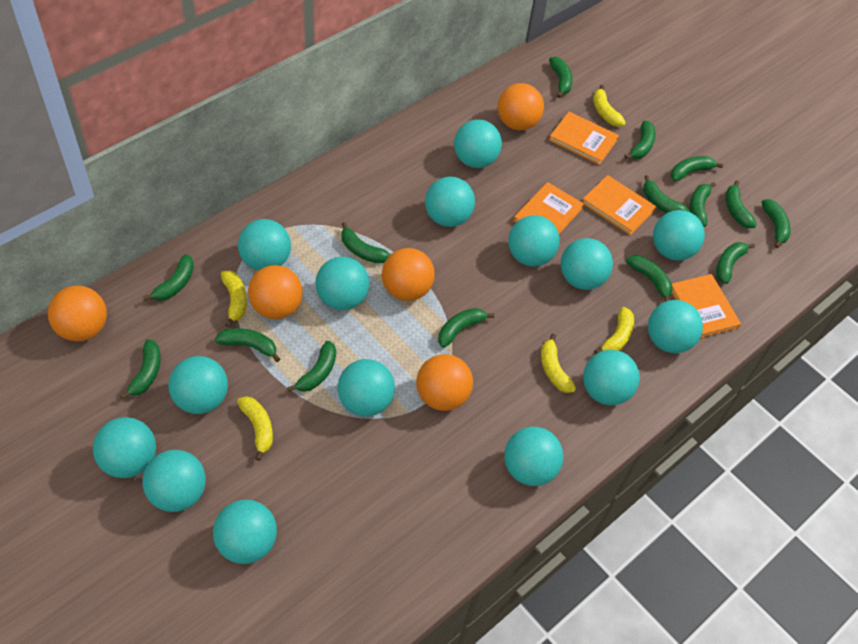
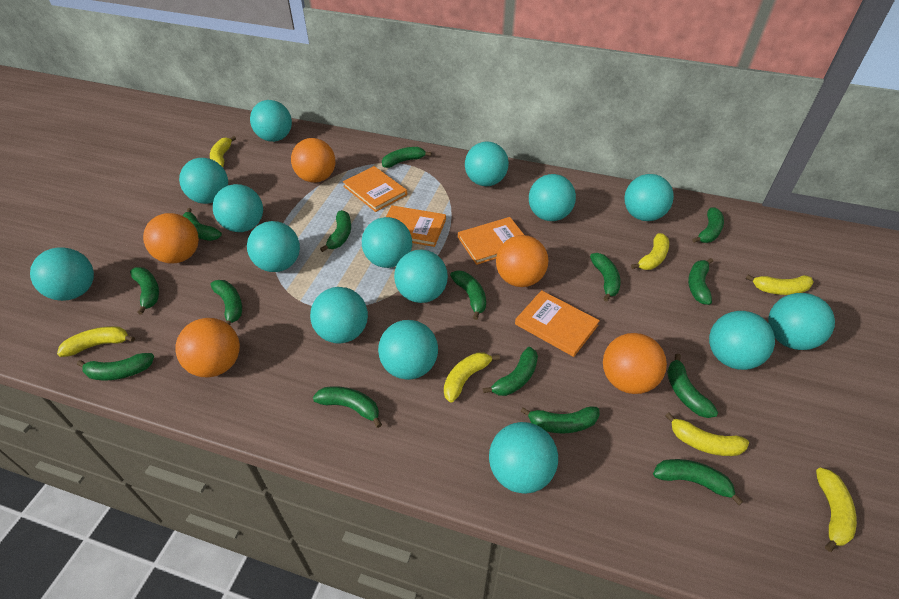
yellow banana: [221,270,247,327] [237,396,273,461] [541,334,576,393] [593,85,626,127] [594,307,634,354] = 5 -> [57,326,135,357] [210,136,236,167] [444,352,500,403] [631,233,669,270] [665,412,749,456] [746,275,814,295] [816,467,857,552] = 7

